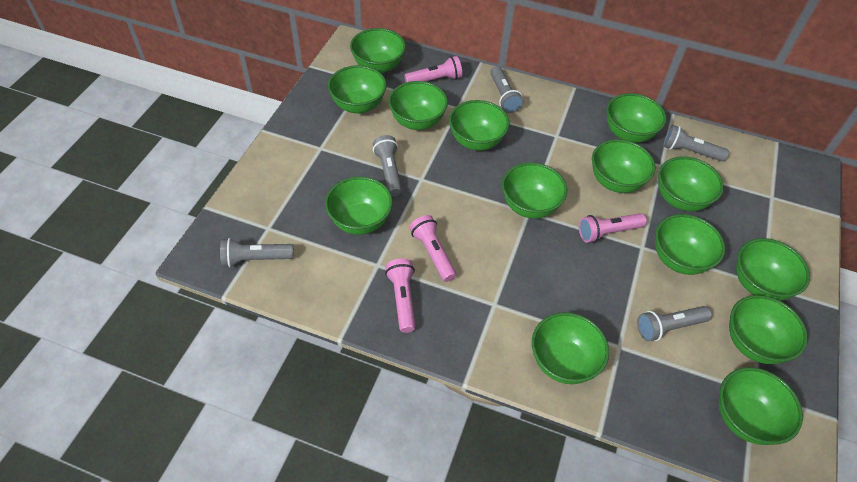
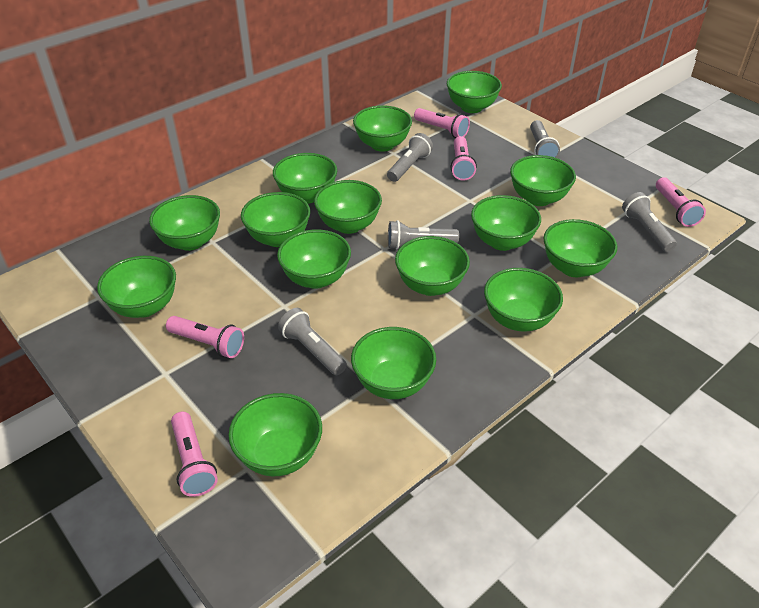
green bowl: [325,176,393,235] [328,65,387,114] [350,28,406,74] [388,81,448,130] [449,100,510,151] [502,162,567,219] [532,312,609,384] [592,139,656,193] [606,93,666,143] [655,214,725,275] [658,156,724,211] [719,367,803,445] [729,295,808,364] [736,238,810,301] = 14 -> [97,256,176,318] [149,195,220,251] [228,393,322,476] [241,192,310,247] [273,153,337,204] [277,229,351,289] [314,180,382,234] [351,327,436,399] [353,105,412,152] [395,236,470,296] [447,71,502,113] [471,195,541,251] [484,268,563,332] [510,155,576,206] [543,219,617,277] = 15
pink flashlight: [385,258,416,333] [404,56,462,82] [409,215,456,282] [579,213,647,243] = 4 -> [166,316,244,358] [171,412,218,497] [414,108,470,138] [451,136,477,181] [656,177,706,227] = 5

